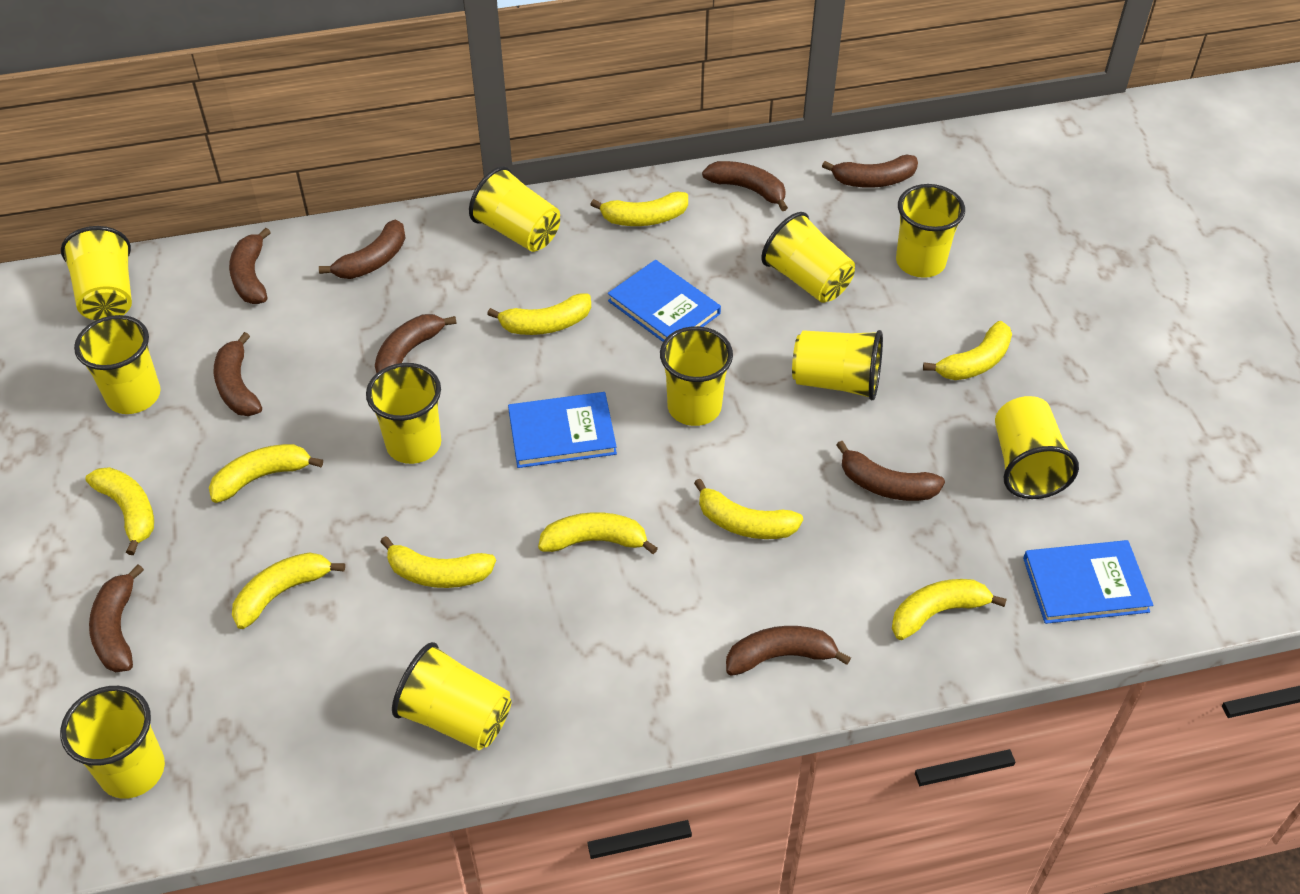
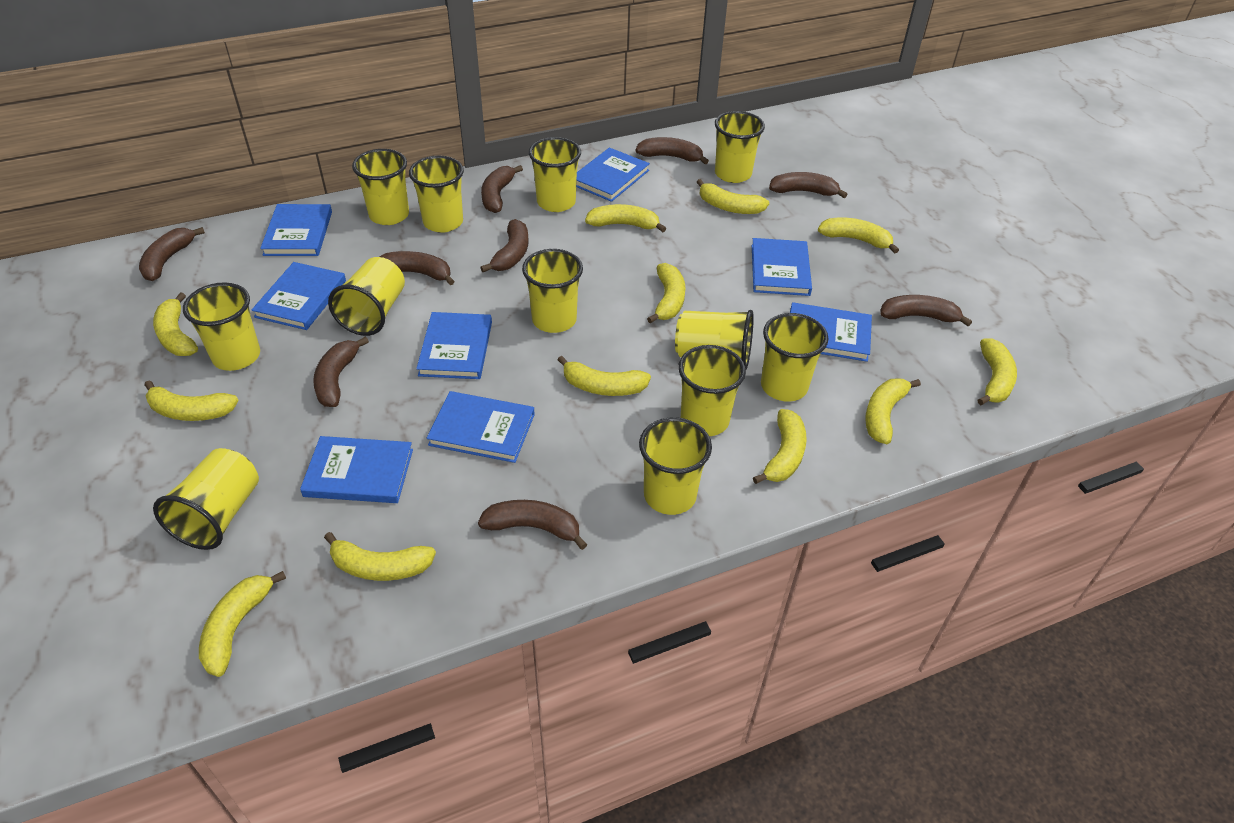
blue book: [508,392,617,468] [608,260,721,342] [1023,540,1153,624] = 3 -> [252,262,346,330] [260,204,332,256] [300,436,413,503] [416,312,492,379] [427,391,535,463] [576,148,650,202] [752,238,812,296] [790,302,872,362] = 8
yellow banana: [85,467,154,555] [209,444,323,503] [232,553,345,629] [380,536,496,588] [487,293,591,335] [538,512,658,554] [590,192,688,226] [694,479,803,539] [892,579,1007,640] [923,321,1012,380] = 10 -> [145,381,239,421] [153,292,198,356] [199,571,286,677] [324,532,436,581] [558,356,651,396] [585,204,666,232] [647,263,686,324] [697,179,769,214] [753,409,807,484] [818,218,899,254] [865,378,921,444] [977,338,1017,405] = 12
yellow cup: [60,686,165,799] [61,226,132,320] [74,315,161,414] [366,363,441,464] [392,642,512,750] [469,166,560,252] [660,326,733,426] [761,212,855,303] [792,330,883,400] [896,184,965,278] [995,396,1079,499] = 11 -> [153,448,259,550] [183,282,260,371] [328,257,405,336] [352,149,409,225] [409,156,464,233] [522,249,583,333] [529,137,581,212] [639,417,712,515] [675,310,754,370] [678,345,746,436] [715,111,765,183] [761,313,828,402] = 12

